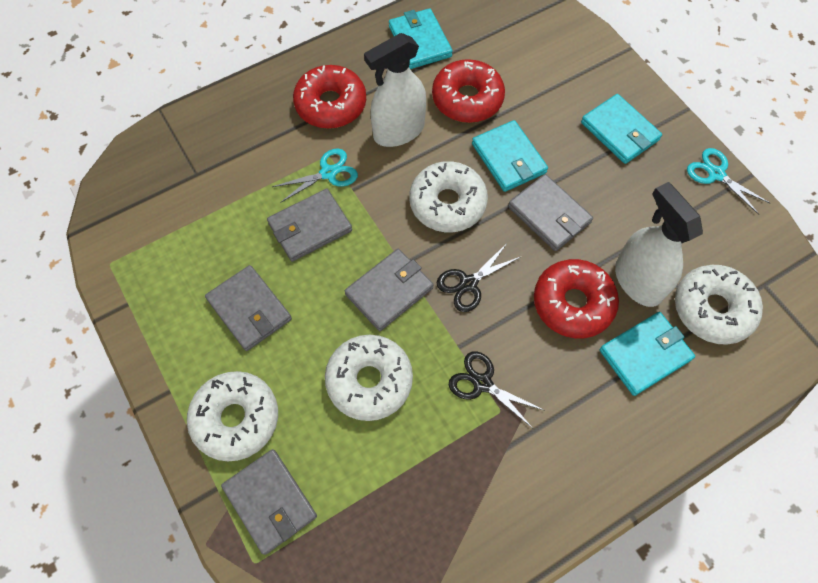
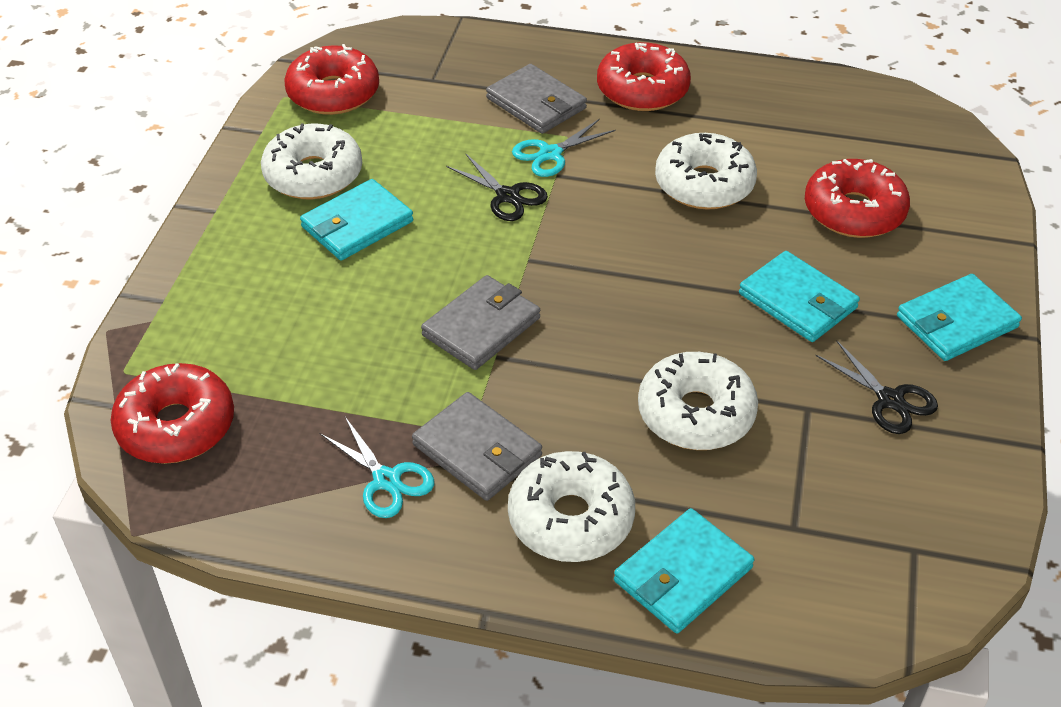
grey wallet: [205,265,292,351] [221,449,317,555] [267,188,352,262] [345,249,434,331] [508,174,593,251] = 5 -> [412,392,542,501] [421,275,540,370] [486,64,587,134] = 3
red donut: [293,65,366,129] [432,59,505,123] [534,259,619,338] = 3 -> [111,363,234,464] [284,44,379,115] [597,42,691,111] [805,159,910,238] = 4
white spray bottle: [364,33,426,147] [615,182,703,307] = 2 -> none = 0

